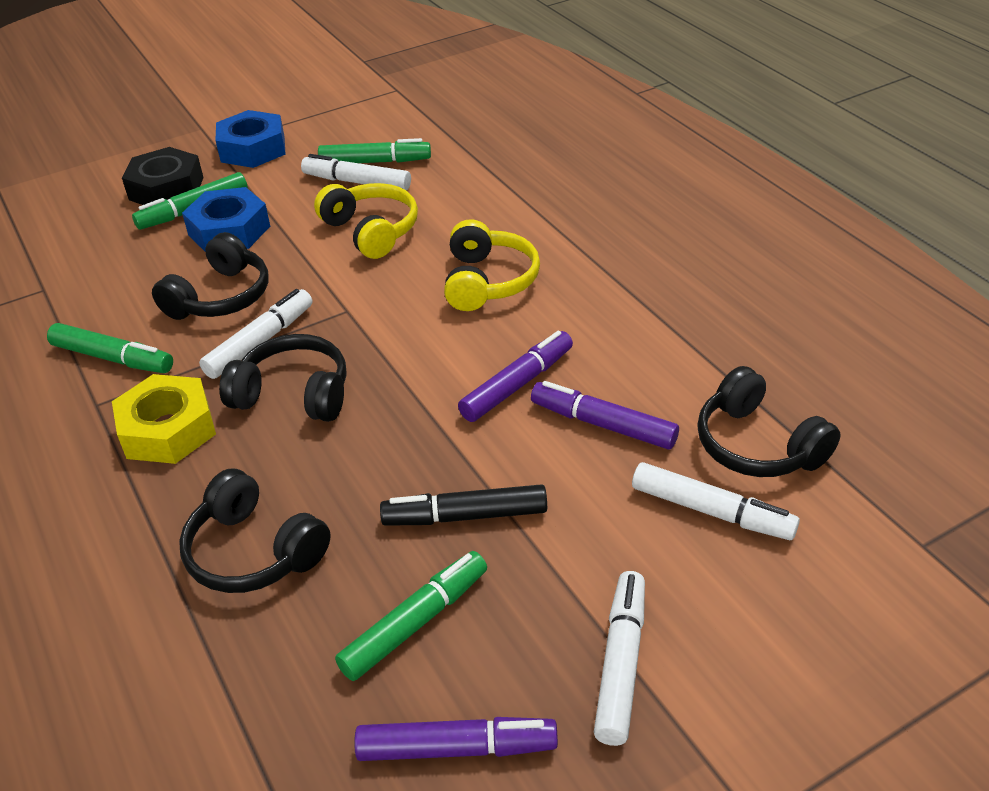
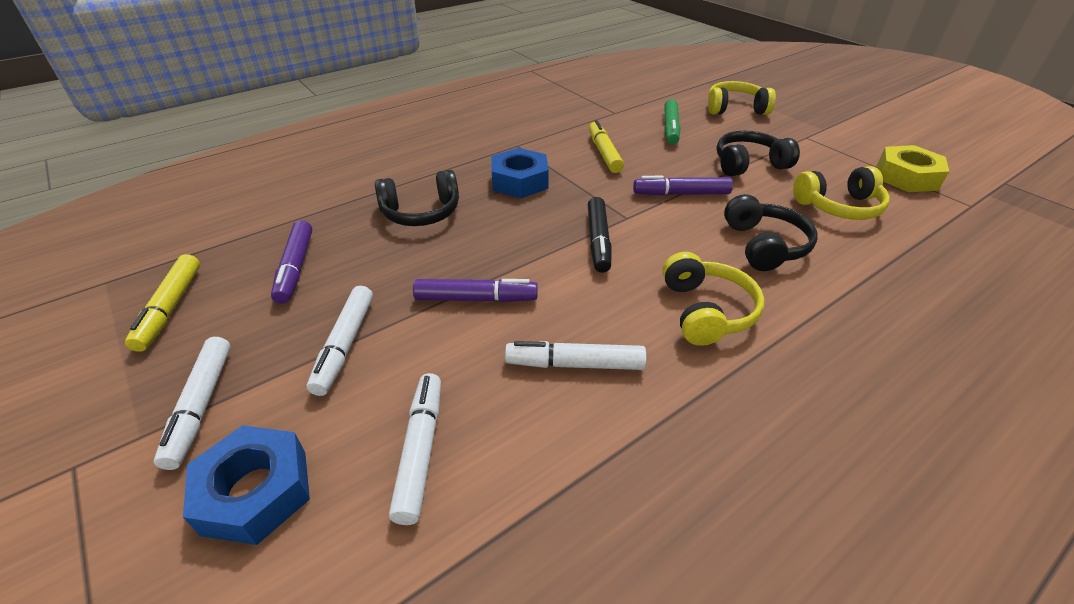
black headphones: [152,232,268,320] [179,468,331,593] [219,334,346,422] [697,366,841,477] = 4 -> [375,170,459,226] [716,131,800,176] [724,194,818,271] = 3
black nut: [122,147,204,205] = 1 -> none = 0
green marker: [47,323,173,373] [132,172,248,230] [318,138,431,163] [335,551,487,681] = 4 -> [664,99,680,145] = 1
yellow headphones: [314,183,418,259] [444,219,540,311] = 2 -> [662,252,765,346] [708,81,776,115] [793,166,890,220] = 3
yellow marker: none = 0 -> [125,254,200,352] [589,120,624,173] = 2

